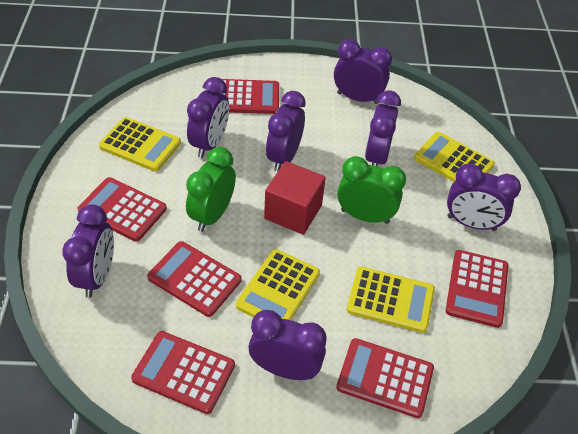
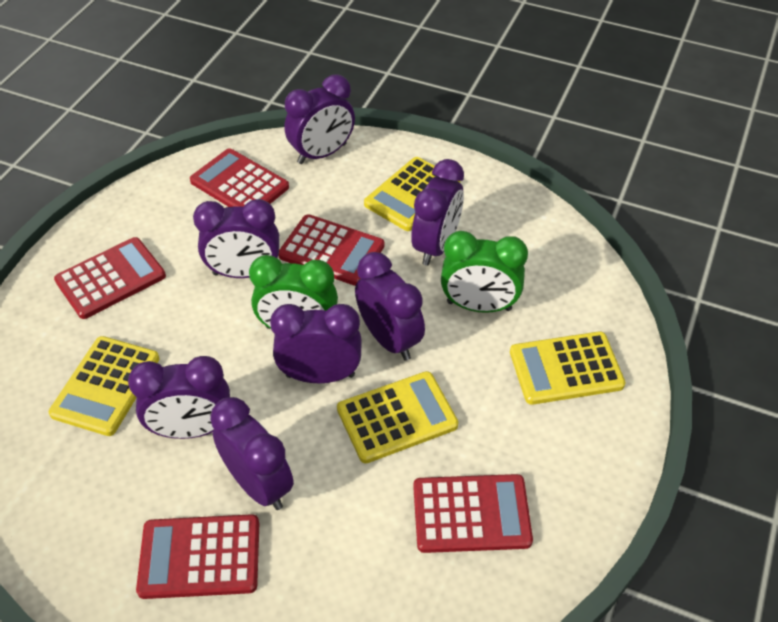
red calculator: [78,177,167,242] [131,331,235,414] [147,241,241,317] [222,79,279,114] [336,338,434,418] [446,250,508,328] = 6 -> [54,237,166,319] [136,514,259,599] [190,148,289,207] [279,214,384,286] [413,474,533,553] = 5
red cube: [264,161,326,235] = 1 -> none = 0

